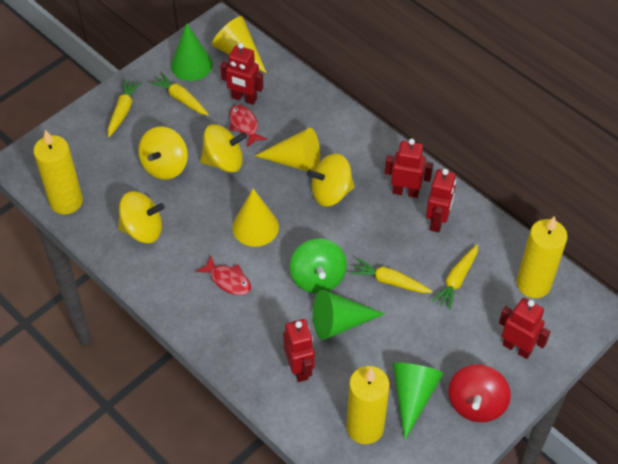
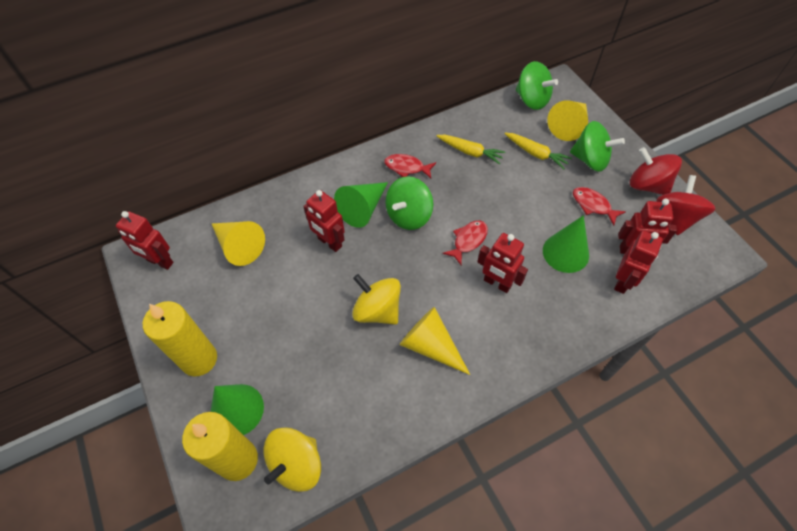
green spinning top: [290,239,347,293] = 1 -> [385,176,434,230] [516,61,558,110] [570,121,625,172] = 3
red fish: [196,255,251,295] [229,105,267,147] = 2 -> [384,154,436,178] [442,221,488,265] [573,187,626,225] = 3
red spinning top: [448,364,511,422] = 1 -> [630,147,682,195] [656,175,715,235] = 2
yellow candle: [33,130,83,214] [347,366,390,444] [517,216,568,298] = 3 -> [142,301,217,376] [182,412,258,481] = 2
yellow carrot: [108,79,141,137] [149,73,209,115] [350,258,433,293] [432,244,478,310] = 4 -> [437,135,505,164] [504,133,572,169] = 2
yellow spinning top: [118,191,165,243] [138,127,188,180] [200,124,247,173] [307,153,355,207] = 4 -> [264,427,321,492] [352,274,401,325] = 2

